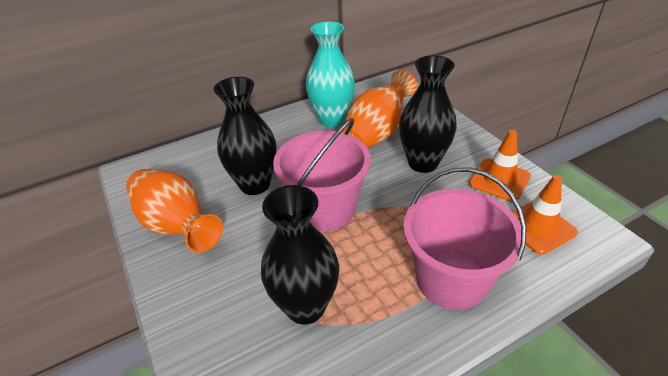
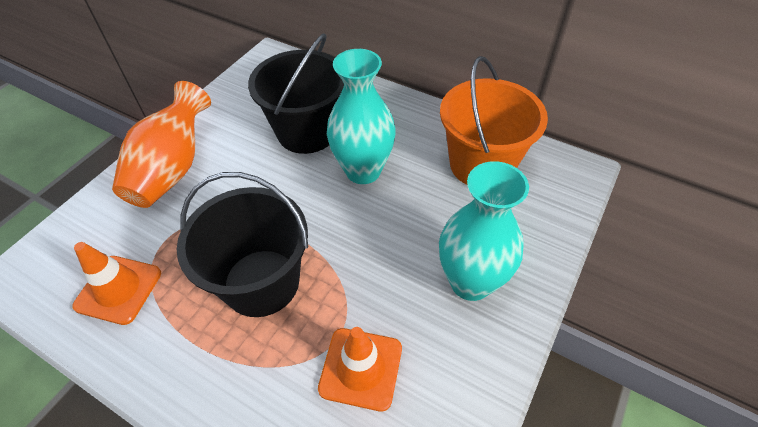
black bucket: none = 0 -> [177,172,308,317] [248,33,344,154] = 2
black vase: [214,77,277,195] [261,185,339,325] [399,55,457,173] = 3 -> none = 0
orange bucket: none = 0 -> [440,56,548,185] = 1
orange vase: [126,169,223,253] [342,70,417,148] = 2 -> [112,81,211,208] = 1
pink bucket: [273,118,371,231] [403,167,527,310] = 2 -> none = 0
turquoise vase: [306,21,355,127] = 1 -> [327,49,396,184] [439,161,529,301] = 2

